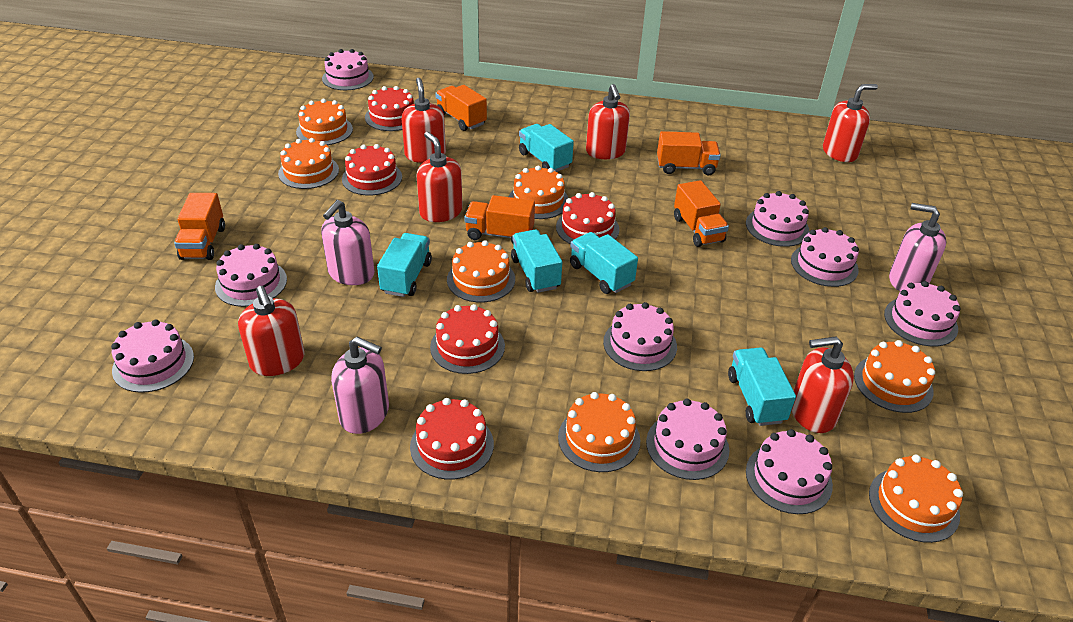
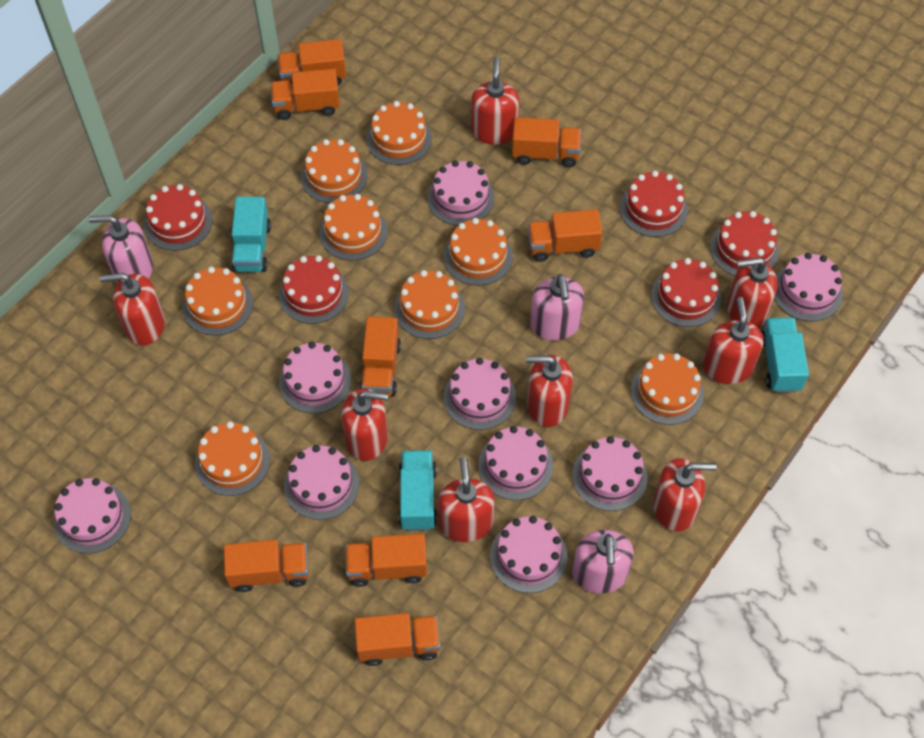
orange cake: [278,138,339,189] [296,99,353,145] [447,240,515,302] [509,166,568,219] [558,392,640,472] [854,340,935,413] [869,455,963,543] = 7 -> [183,267,253,336] [195,421,270,496] [301,139,367,203] [319,194,387,260] [366,101,432,165] [395,270,465,339] [444,218,513,285] [631,353,704,425] = 8
orange truck: [174,193,225,260] [435,85,487,131] [464,195,535,244] [657,131,721,175] [674,180,729,247] = 5 -> [224,540,309,592] [271,69,340,120] [277,39,346,91] [345,534,427,587] [354,613,440,666] [360,316,401,397] [512,117,581,167] [528,209,603,262] = 8
red soap dispenser: [238,286,305,376] [402,78,446,163] [416,132,463,222] [586,84,630,159] [791,336,854,433] [823,84,878,162] = 6 -> [100,273,165,346] [342,388,388,461] [438,457,495,542] [471,57,519,145] [526,355,573,427] [653,458,717,532] [703,297,764,384] [727,257,778,328] = 8
turquoise truck: [377,233,432,297] [511,229,562,293] [519,124,574,172] [570,232,638,294] [728,347,796,426] = 5 -> [231,197,271,272] [398,450,437,531] [761,317,809,393] = 3

